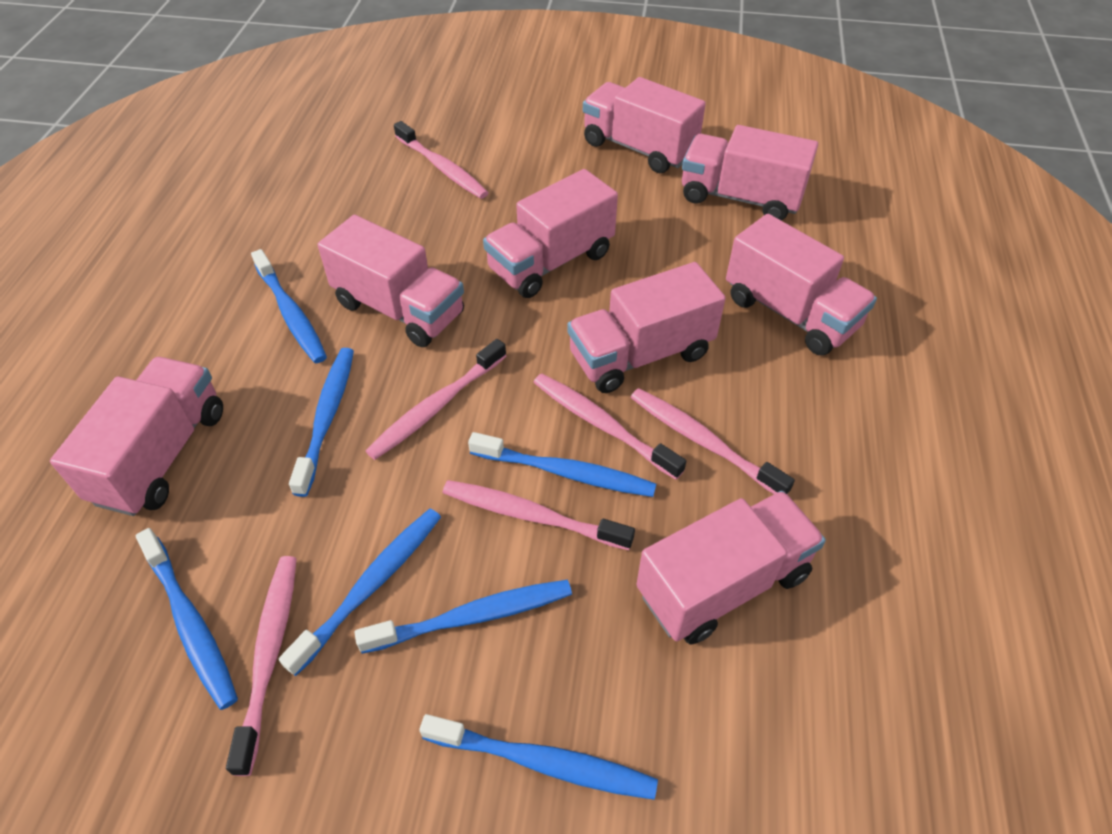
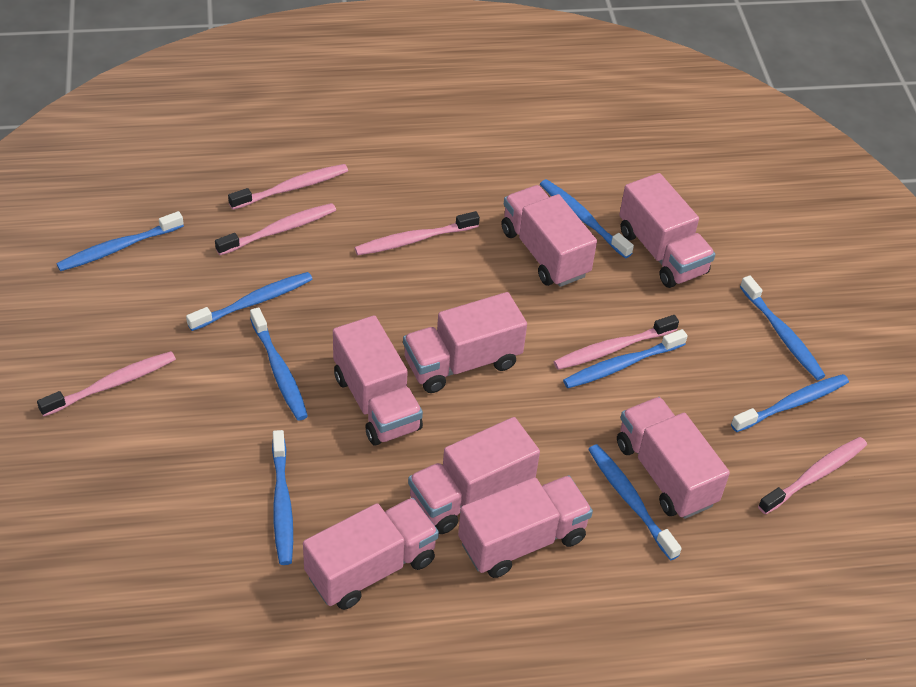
blue toothbrush: [135,528,238,710] [251,249,327,363] [279,509,441,676] [289,348,354,497] [355,580,572,654] [419,714,658,800] [468,432,656,497] = 7 -> [56,211,184,271] [186,272,313,331] [250,307,308,420] [272,430,293,565] [540,179,634,258] [563,329,688,388] [588,444,682,561] [731,374,849,432] [740,275,826,380] = 9

